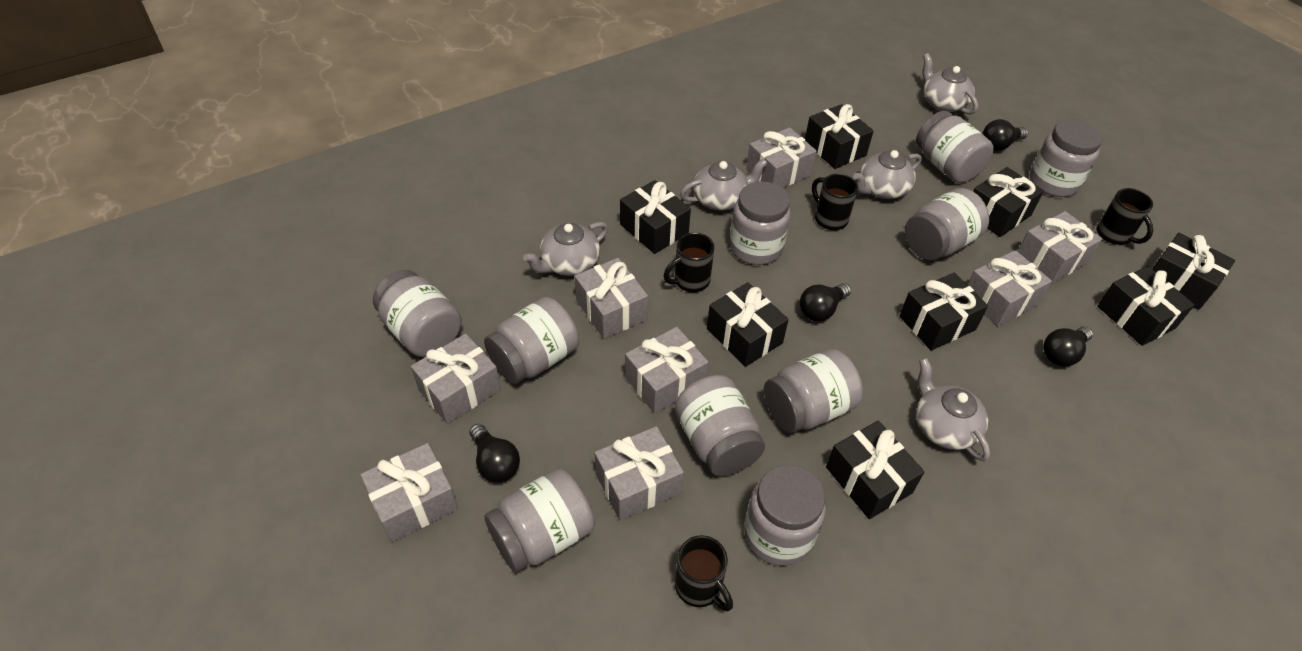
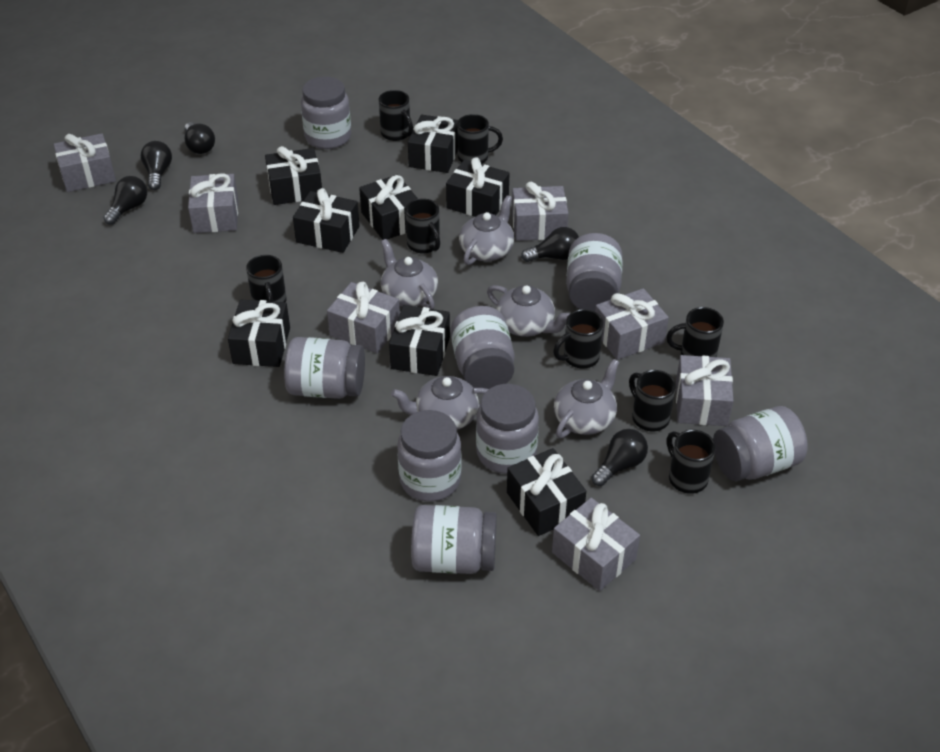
black light bulb: [469,424,520,482] [800,283,851,321] [982,119,1028,151] [1043,326,1093,366] = 4 -> [103,176,147,225] [141,141,172,190] [185,122,215,154] [521,227,579,262] [592,429,648,486] = 5
black mug: [664,233,714,292] [675,535,733,612] [812,174,858,230] [1097,188,1153,245] = 4 -> [246,255,287,302] [379,90,413,141] [405,198,440,254] [457,114,503,164] [553,309,603,368] [629,370,676,432] [666,307,724,357] [667,430,716,494] = 8
grey gift: [360,443,458,542] [411,334,501,424] [575,258,648,339] [594,426,684,521] [625,327,708,414] [746,127,817,188] [967,250,1052,327] [1017,211,1103,284] = 8 -> [54,133,116,192] [188,173,238,233] [327,282,400,353] [512,182,568,241] [552,498,640,591] [595,288,669,360] [676,355,734,426] = 7
grey jar: [373,270,462,357] [484,297,579,384] [484,468,595,572] [675,375,765,476] [729,181,791,265] [744,465,826,566] [764,349,863,433] [905,188,989,260] [916,111,994,183] [1030,119,1103,197] = 10 -> [284,337,365,399] [301,77,351,149] [397,410,462,502] [411,505,497,574] [450,306,515,389] [476,384,539,474] [566,233,623,312] [713,406,808,481] = 8

